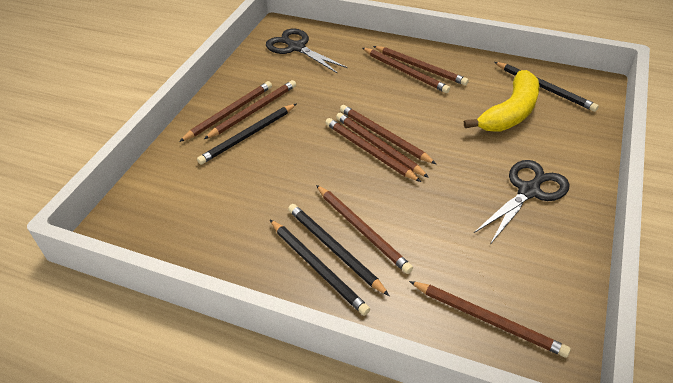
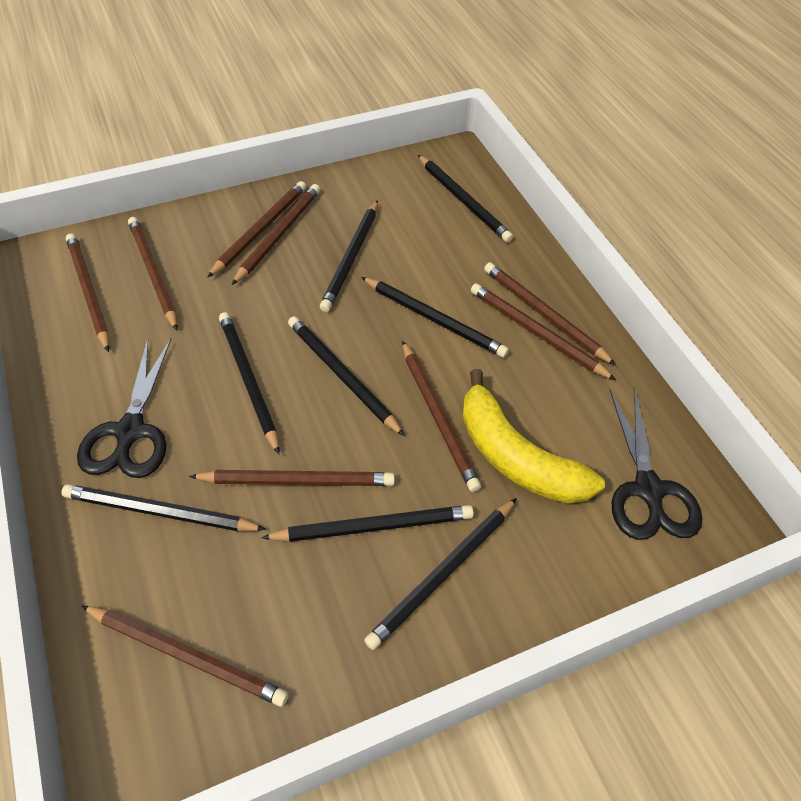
black pencil: [197,104,296,165] [270,220,370,316] [288,204,389,296] [494,62,599,112] = 4 -> [61,484,266,531] [219,312,279,454] [261,505,474,542] [288,316,405,436] [320,200,378,312] [361,277,509,358] [364,498,517,650] [418,155,513,242] = 8

